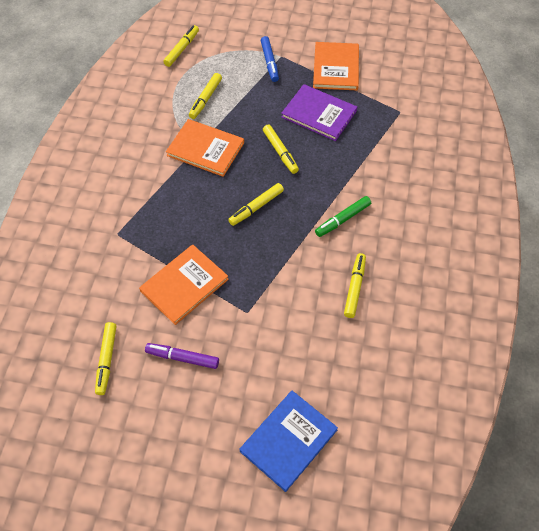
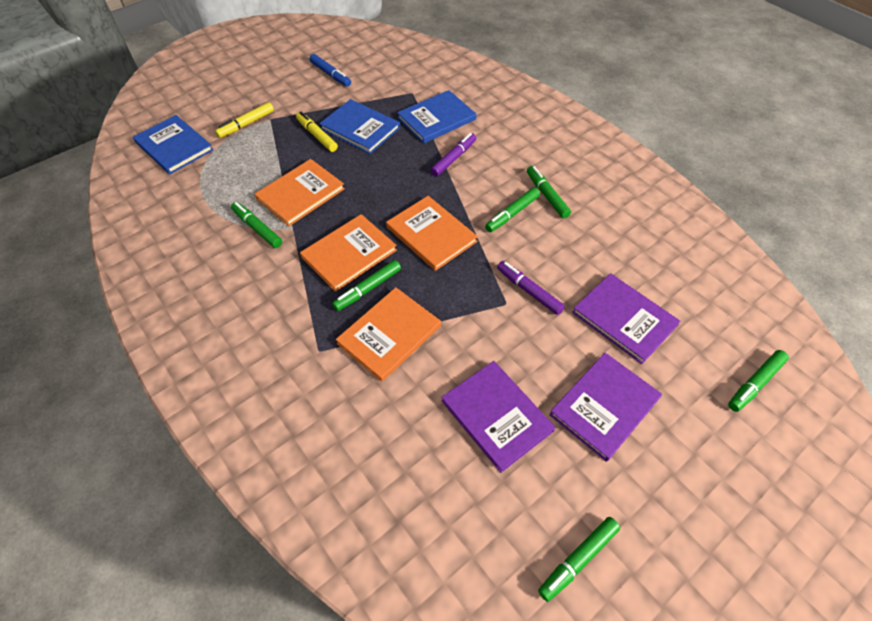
blue book: [239,391,338,492] = 1 -> [133,115,213,174] [319,99,400,154] [397,90,476,144] = 3
green marker: [315,196,371,237] = 1 -> [231,202,282,248] [332,260,401,311] [485,187,540,232] [527,166,571,218] [538,517,620,602] [728,350,789,412] = 6
orange book: [139,244,229,325] [166,119,244,177] [313,42,359,90] = 3 -> [254,159,345,227] [300,214,397,292] [336,287,441,382] [386,196,478,271] = 4
purple book: [281,84,357,141] = 1 -> [441,361,555,473] [549,353,662,462] [572,273,680,364] = 3
purple marker: [145,343,219,369] = 1 -> [430,133,476,177] [497,261,565,315] = 2
yellow marker: [95,322,117,395] [163,25,199,67] [189,73,222,119] [228,183,284,226] [263,125,299,174] [344,253,366,318] = 6 -> [215,102,274,138] [296,111,338,152] = 2

